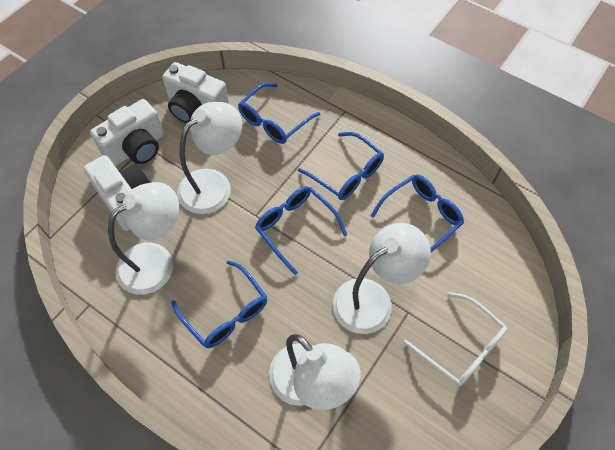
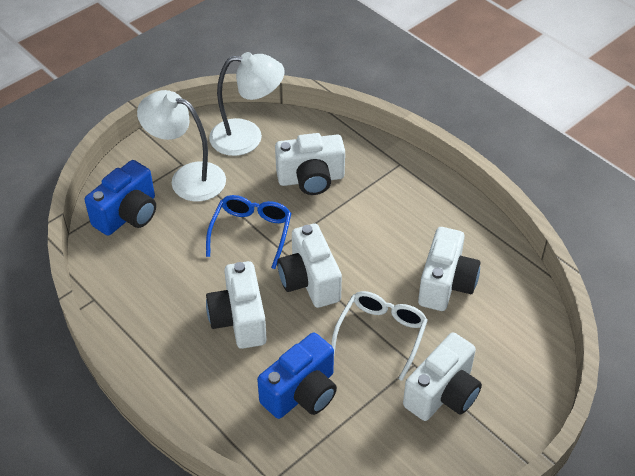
blue camera: none = 0 -> [85,160,156,236] [257,332,337,419] = 2
blue glasses: [172,260,267,348] [238,83,320,144] [255,186,347,275] [298,132,384,200] [370,175,464,252] = 5 -> [206,195,291,269] = 1
white camera: [84,155,150,231] [90,99,164,166] [162,62,229,123] = 3 -> [206,261,267,349] [275,133,345,195] [277,224,342,308] [403,332,482,421] [418,227,481,311] = 5
white lamp: [108,182,179,295] [177,102,242,214] [269,334,361,410] [333,223,431,334] = 4 -> [137,90,226,201] [209,52,285,156] = 2

